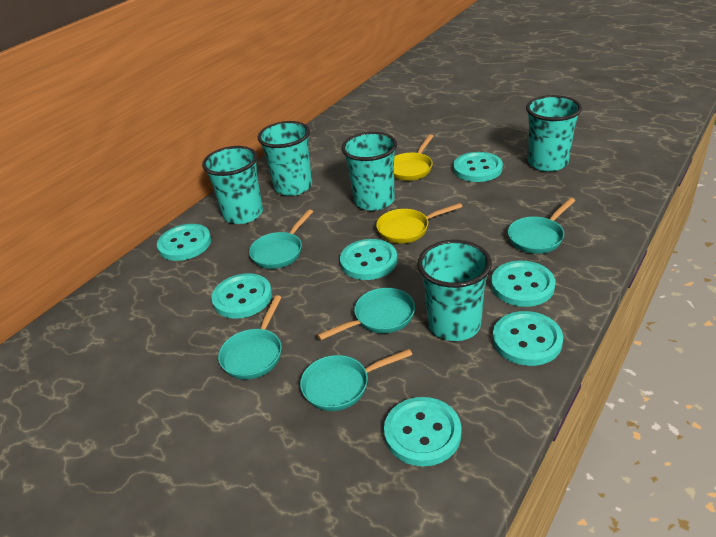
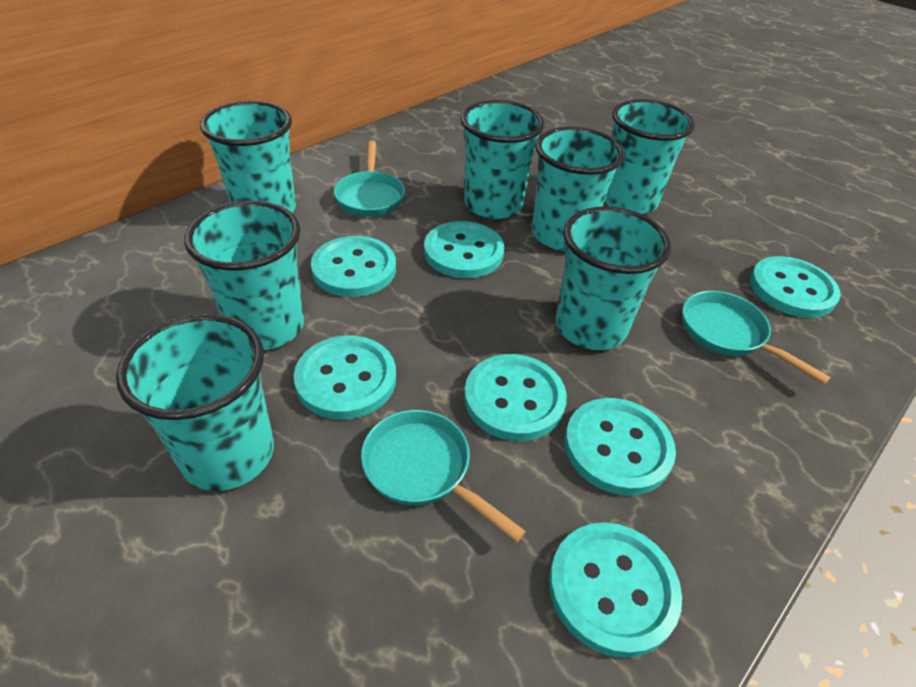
turquoise cup: [202,146,263,224] [257,121,312,196] [341,132,397,211] [417,240,492,341] [526,95,582,172] = 5 -> [116,314,274,491] [184,201,304,350] [200,101,296,213] [461,100,545,219] [532,127,625,251] [556,206,671,350] [605,99,695,214] = 7
turquoise pan: [218,295,282,380] [249,209,313,269] [300,349,412,411] [317,288,415,340] [508,198,575,254] = 5 -> [334,141,405,217] [361,410,526,542] [682,291,831,384] = 3
yellow pan: [376,203,462,243] [394,134,433,181] = 2 -> none = 0

